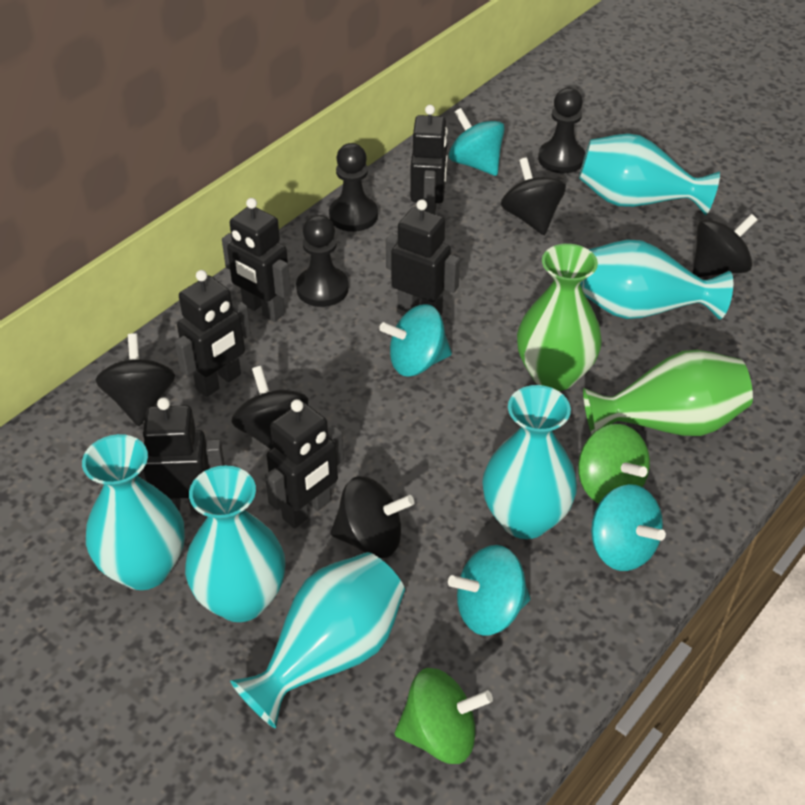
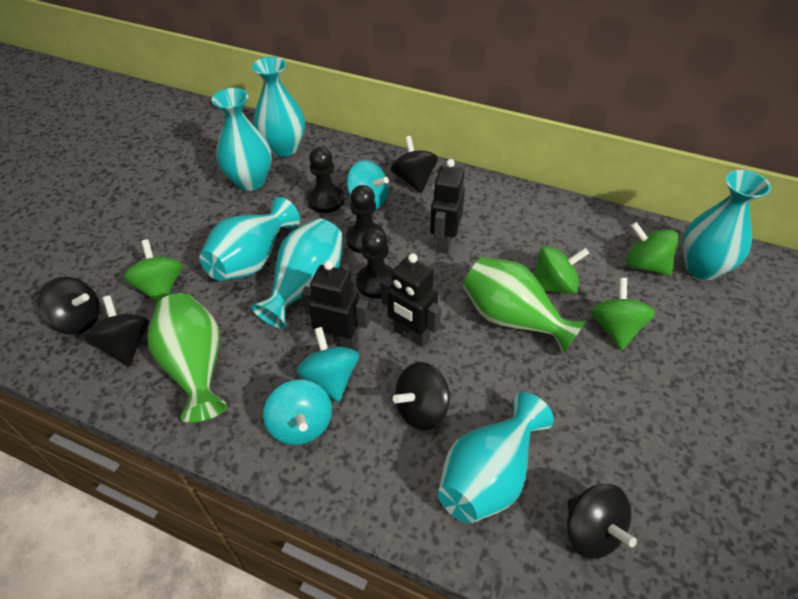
black robot: [137,397,225,515] [175,270,251,397] [222,198,291,322] [265,399,344,528] [386,199,460,315] [410,105,448,214] = 6 -> [301,260,370,350] [381,253,441,347] [430,159,465,254] = 3
green spinning top: [395,668,493,764] [578,424,650,503] = 2 -> [123,239,183,303] [534,246,589,294] [591,278,655,350] [626,222,679,276] = 4
turquoise spinning top: [379,304,452,377] [448,545,531,636] [449,108,505,176] [591,484,666,571] = 4 -> [263,380,332,445] [296,327,359,402] [347,160,389,210] = 3

